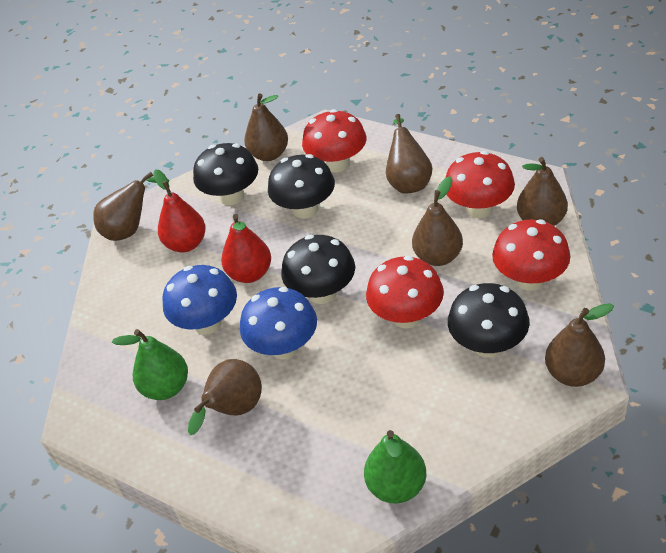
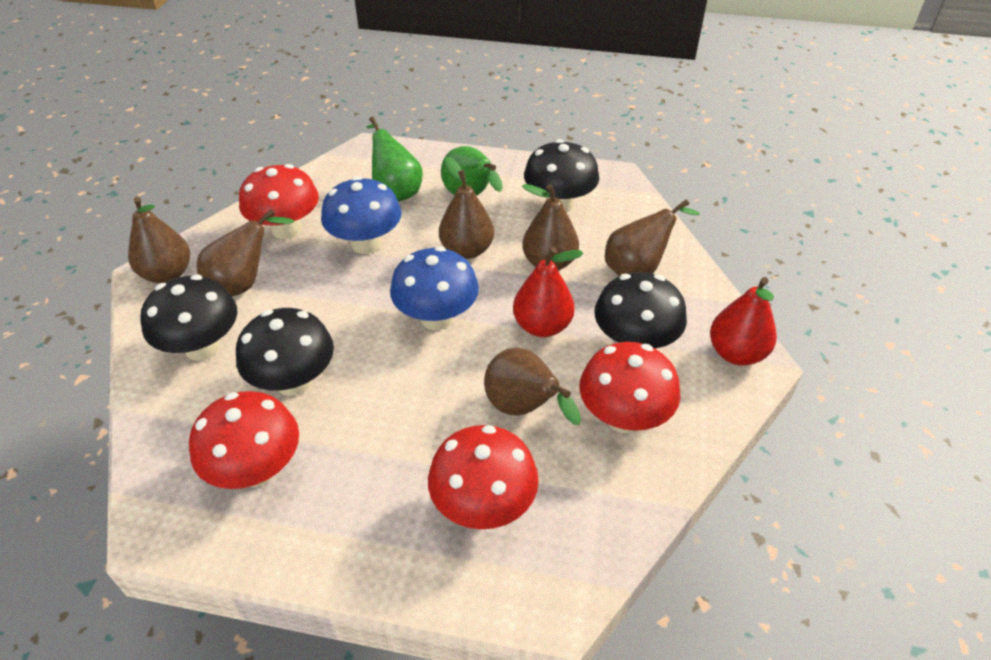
brown pear: [93,171,170,241] [188,359,262,435] [244,93,288,161] [386,114,433,194] [412,176,463,266] [517,157,568,226] [545,303,614,387] = 7 -> [128,197,190,283] [197,209,294,297] [439,157,494,259] [484,348,581,425] [522,184,579,271] [605,199,700,276] = 6

